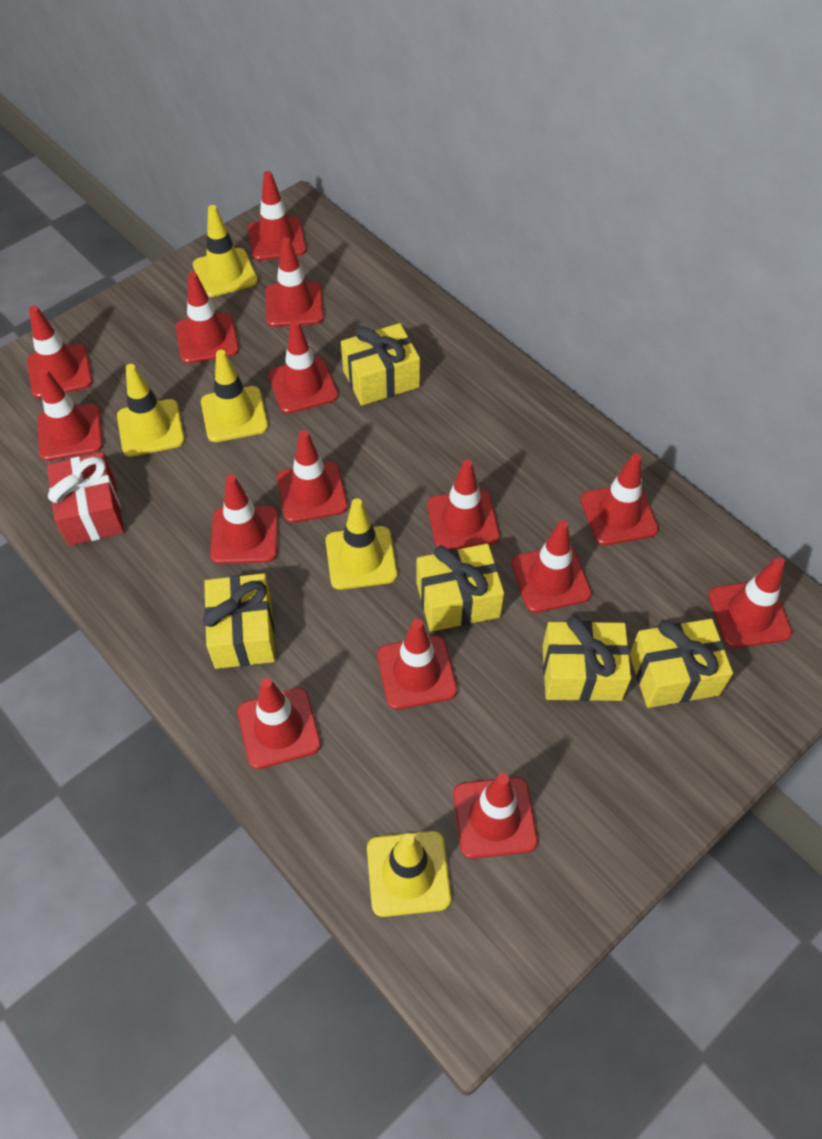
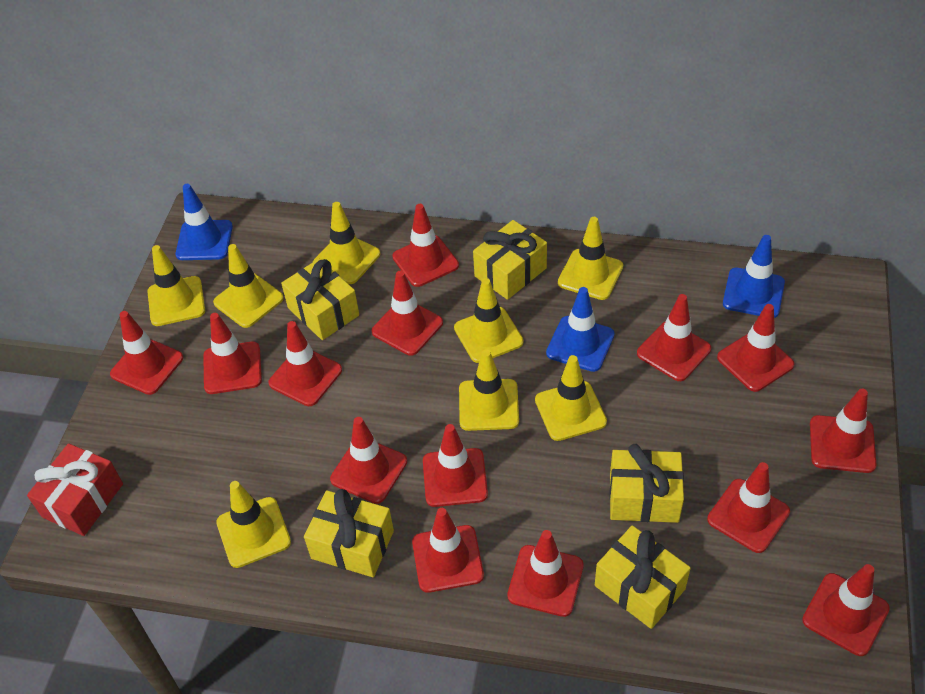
blue traffic cone: none = 0 -> [176,184,233,260] [546,287,614,372] [723,235,785,318] = 3
red traffic cone: [27,306,93,398] [38,368,103,461] [176,272,239,364] [210,475,278,564] [237,678,321,769] [248,171,306,261] [265,237,324,327] [268,320,338,414] [277,430,348,523] [377,619,457,710] [427,460,500,550] [453,773,538,859] [511,520,592,613] [581,453,658,546] [709,557,792,648] = 15 -> [110,311,183,395] [203,313,262,394] [268,321,342,406] [330,417,407,504] [372,271,443,356] [392,204,459,287] [412,508,484,593] [423,424,488,507] [507,530,584,617] [637,294,711,381] [707,462,790,553] [717,304,794,392] [802,564,890,656] [810,389,877,473] = 14
yellow traffic cone: [117,364,185,457] [193,205,258,297] [201,350,268,442] [325,498,397,590] [367,831,451,917] = 5 -> [147,245,205,326] [213,244,284,328] [216,481,291,568] [313,202,380,284] [454,278,524,363] [459,350,519,431] [535,355,607,441] [558,217,623,300] = 8

